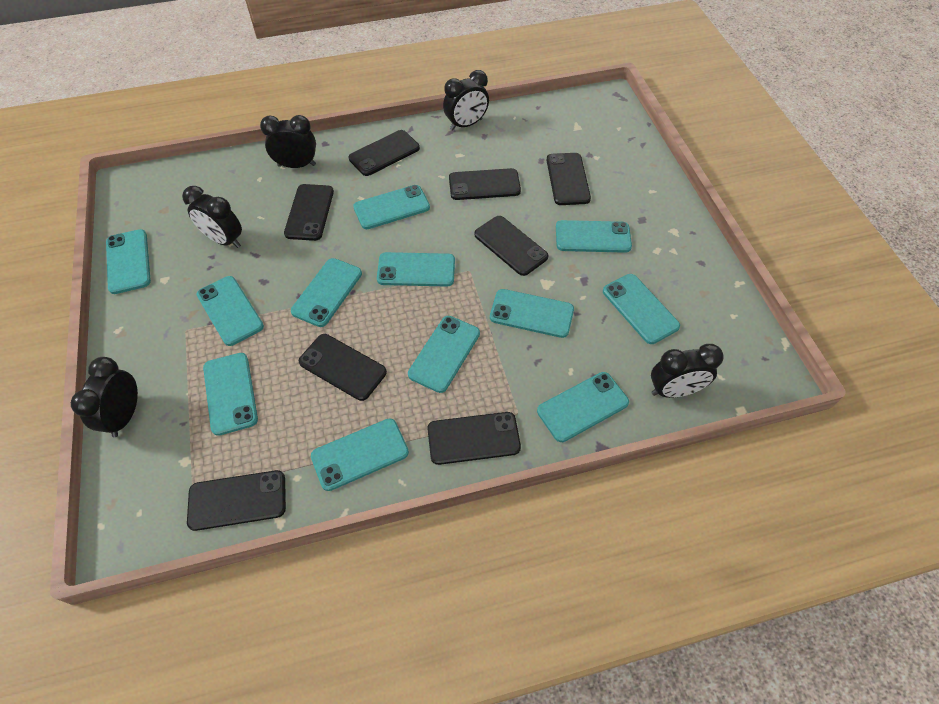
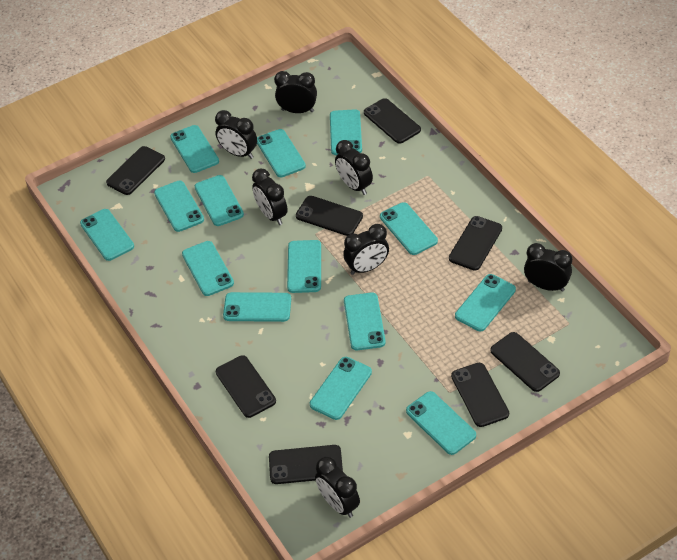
black clock: [71,357,138,437] [182,186,242,248] [260,115,316,168] [443,70,489,130] [651,344,724,398] = 5 -> [215,110,257,159] [252,168,288,225] [274,71,317,113] [315,456,360,518] [335,140,373,195] [343,224,389,275] [524,243,572,291] = 7
turquoise phone: [106,229,151,294] [196,276,264,346] [203,353,258,436] [291,258,362,327] [311,418,409,491] [353,185,430,229] [377,252,455,287] [408,316,480,393] [490,289,574,338] [537,372,629,442] [556,220,632,253] [603,274,680,344] = 12 -> [80,209,134,261] [154,180,204,232] [170,125,219,173] [182,241,234,296] [195,175,244,226] [223,292,291,322] [257,129,306,177] [287,240,321,293] [310,357,372,420] [330,109,362,155] [344,292,386,350] [380,202,438,255] [406,391,476,455] [455,274,516,331] = 14

